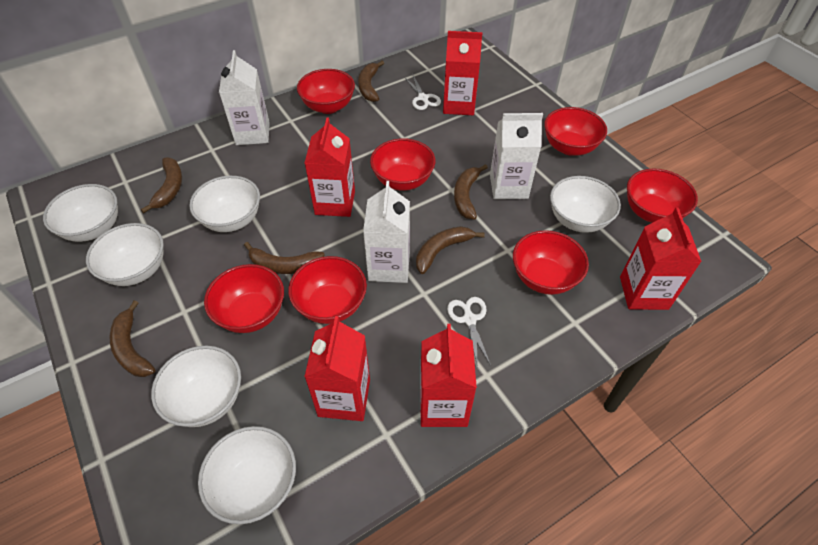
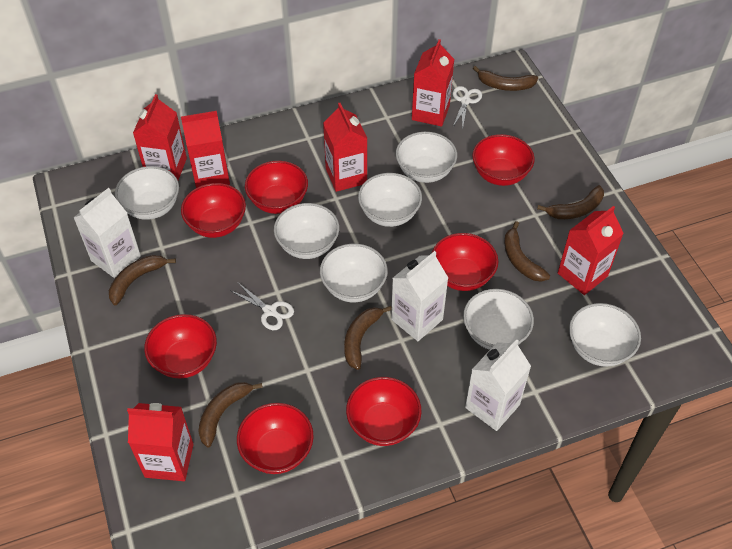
red carton: [304,316,370,421] [305,117,355,217] [420,324,477,427] [443,31,482,115] [620,207,702,310] = 5 -> [127,403,194,481] [133,94,187,180] [181,111,230,188] [323,103,368,192] [412,39,454,127] [558,206,624,295] = 6
white bowl: [43,184,118,242] [86,223,164,286] [151,346,241,427] [189,176,260,232] [198,426,296,524] [550,176,621,233] = 6 -> [115,166,179,220] [274,203,339,259] [320,244,388,302] [358,173,422,227] [396,132,457,183] [463,289,534,350] [569,303,641,367] = 7

